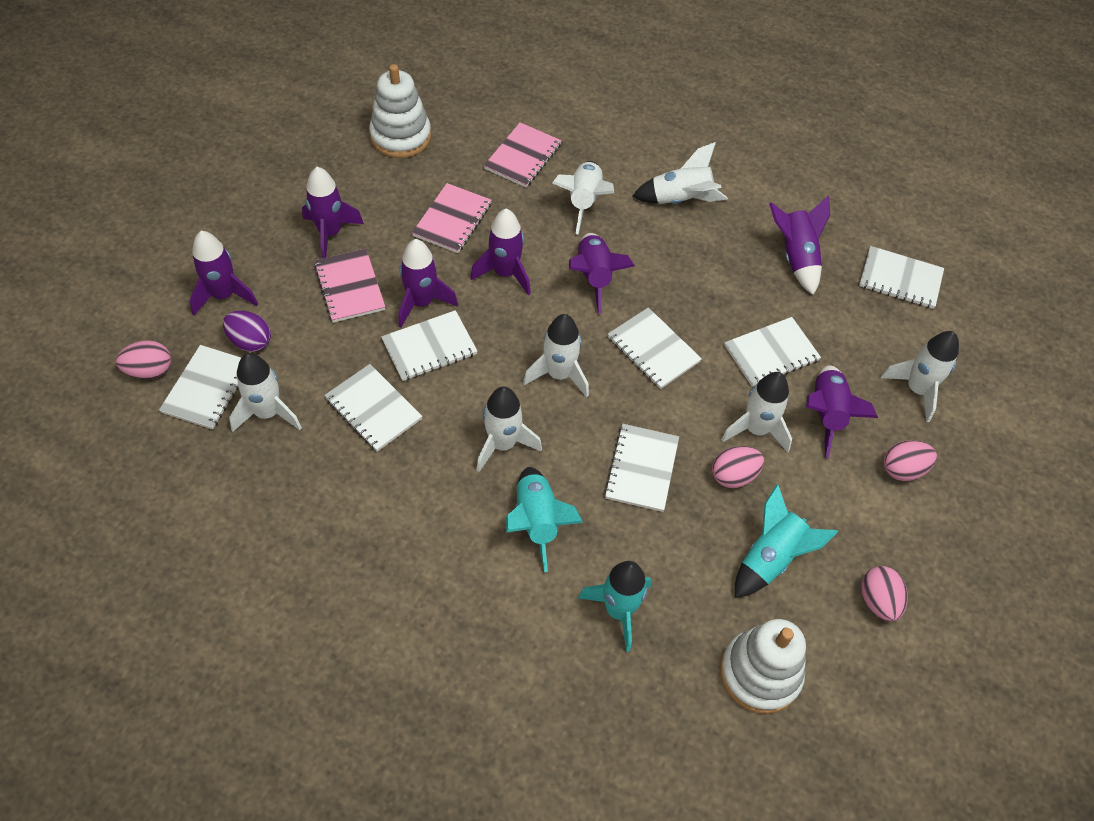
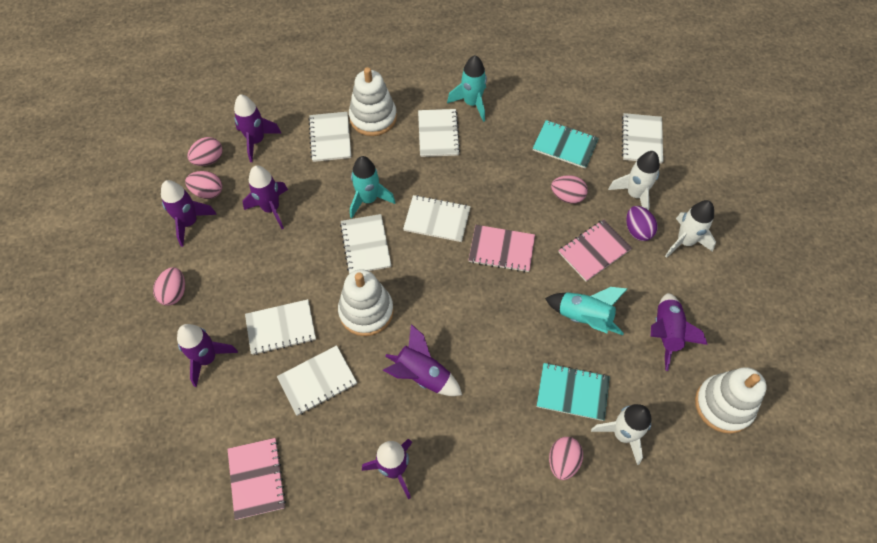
pink egg: [116,340,171,379] [712,446,764,488] [861,566,908,622] [883,440,937,481] = 4 -> [153,267,185,306] [185,171,222,199] [188,137,223,166] [549,437,583,480] [551,175,588,204] = 5
turquoise notebook: none = 0 -> [533,120,599,169] [537,363,610,421] = 2
white rocket: [229,353,302,432] [477,386,542,472] [523,314,589,397] [552,161,614,234] [633,142,728,204] [721,372,792,452] [881,331,959,422] = 7 -> [591,404,652,465] [608,151,660,211] [665,200,716,258] = 3
white stacking toy: [369,64,431,158] [720,619,806,714] = 2 -> [338,269,394,336] [349,67,397,136] [695,367,766,434] = 3

